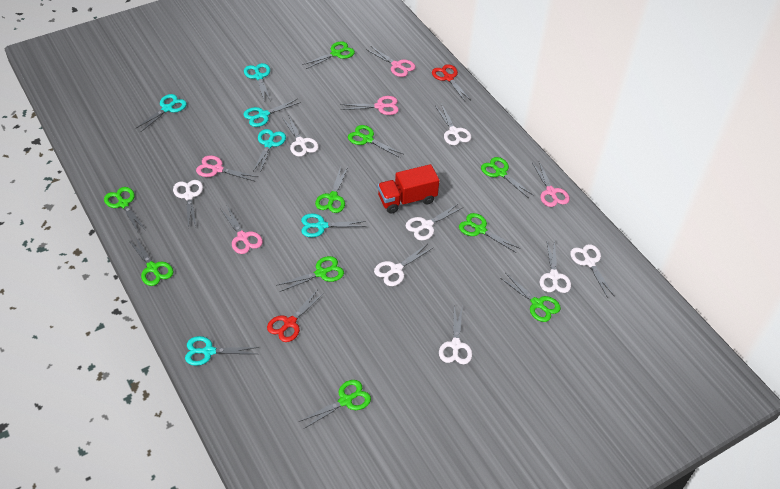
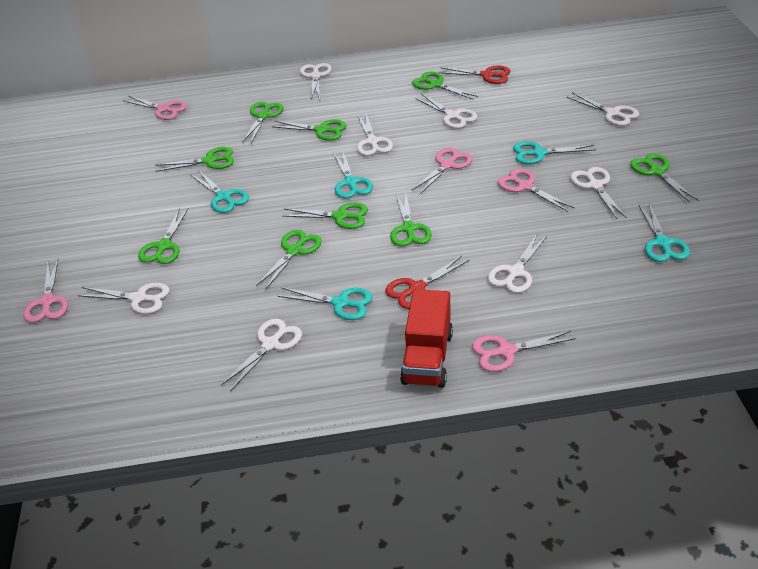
green scissors: [104,187,145,232] [128,236,174,286] [276,256,344,292] [299,380,371,429] [302,41,355,69] [315,166,348,213] [348,125,403,158] [459,213,519,253] [481,157,533,197] [500,273,561,322] = 10 -> [138,208,189,264] [156,147,234,172] [242,102,283,143] [256,230,322,290] [272,120,346,141] [282,203,368,229] [390,192,432,247] [412,71,478,100] [630,153,698,203] = 9
turquoise scissors: [135,94,187,132] [185,336,259,366] [243,99,301,127] [244,63,271,101] [253,129,286,173] [301,213,367,237] = 6 -> [191,170,249,213] [278,287,372,320] [334,150,373,198] [513,141,596,164] [639,203,690,262] = 5

